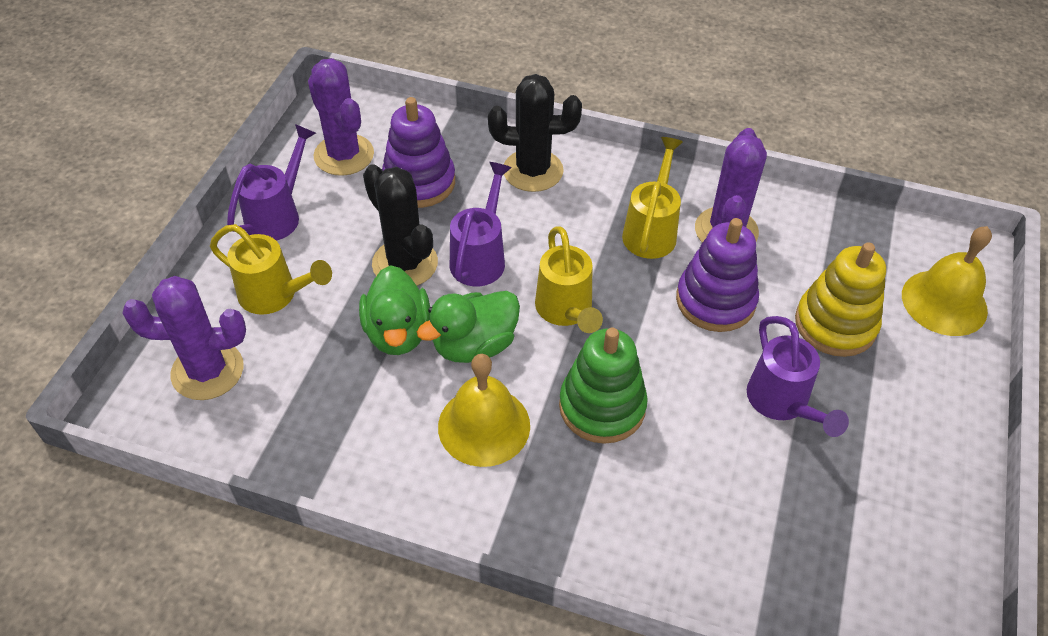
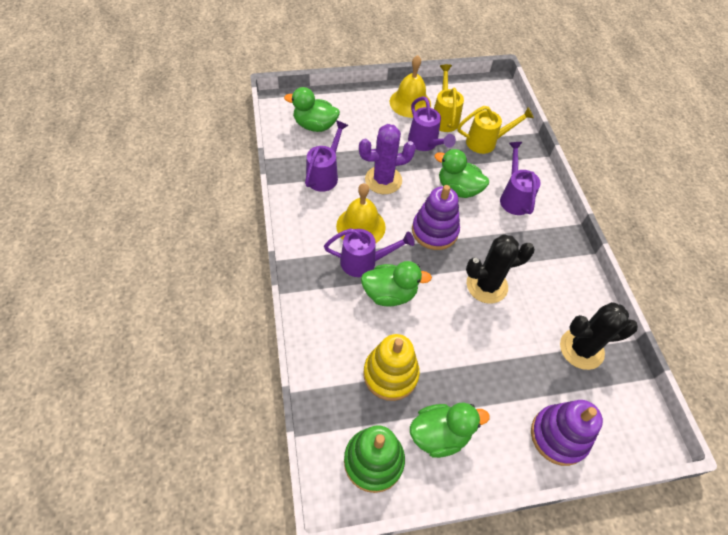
green duck: [359,265,430,355] [417,291,520,363] = 2 -> [284,87,340,132] [361,261,432,307] [410,403,490,458] [434,149,489,198] = 4
purple cactus: [123,276,246,400] [308,58,374,176] [695,128,767,243] = 3 -> [359,124,416,194] = 1
purple watering can: [227,124,316,241] [450,162,512,286] [747,316,849,437] = 3 -> [305,120,348,192] [324,228,415,277] [408,96,456,151] [500,142,541,215] = 4
yellow watering can: [210,224,332,315] [535,226,603,333] [622,137,683,259] = 3 -> [434,64,464,132] [457,106,534,154] = 2

